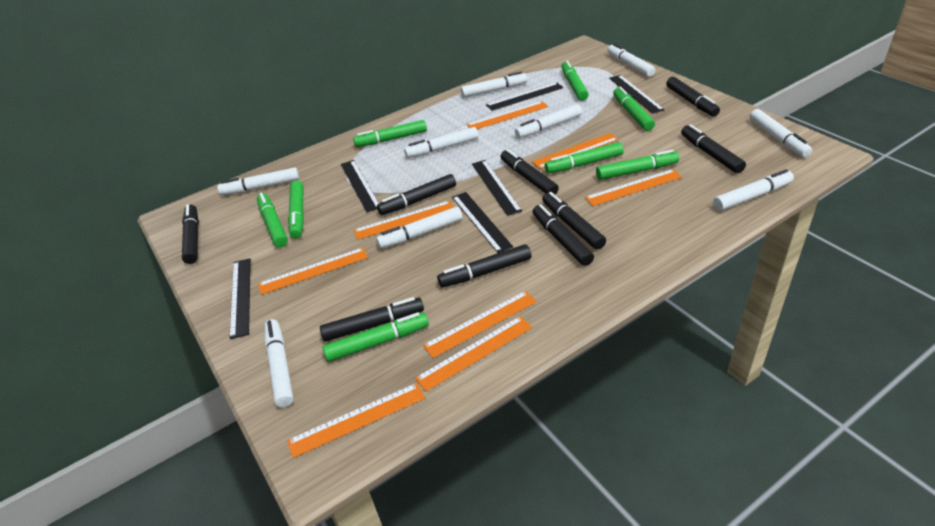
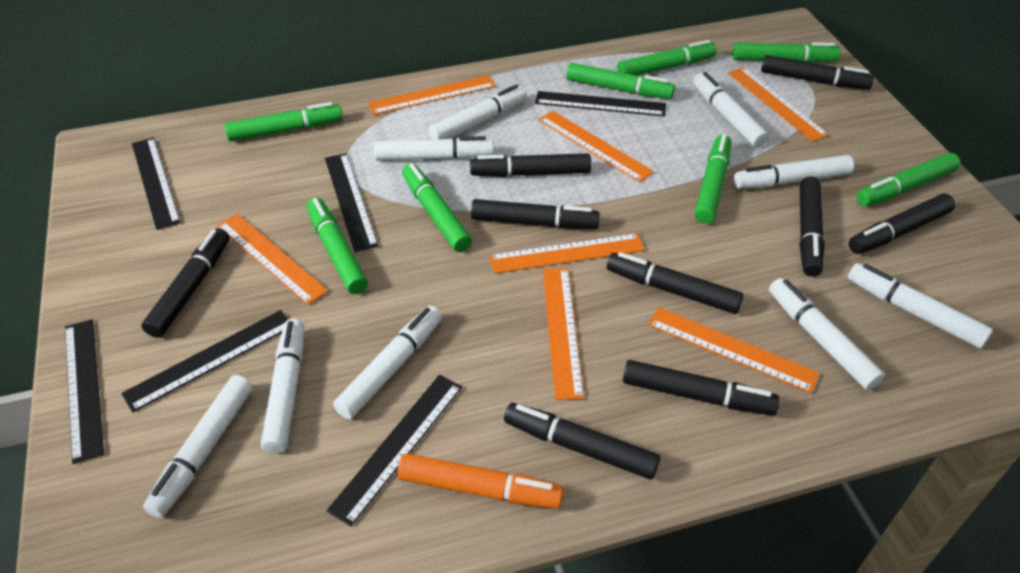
orange marker: none = 0 -> [397,453,564,509] = 1
orange ruler: [258,247,368,295] [287,383,425,458] [354,200,454,240] [415,316,532,392] [423,291,537,358] [467,101,548,129] [532,133,619,169] [585,169,682,206] = 8 -> [217,214,328,305] [368,75,496,115] [489,233,645,273] [538,111,654,183] [543,268,584,400] [648,307,820,393] [728,67,829,142] = 7

